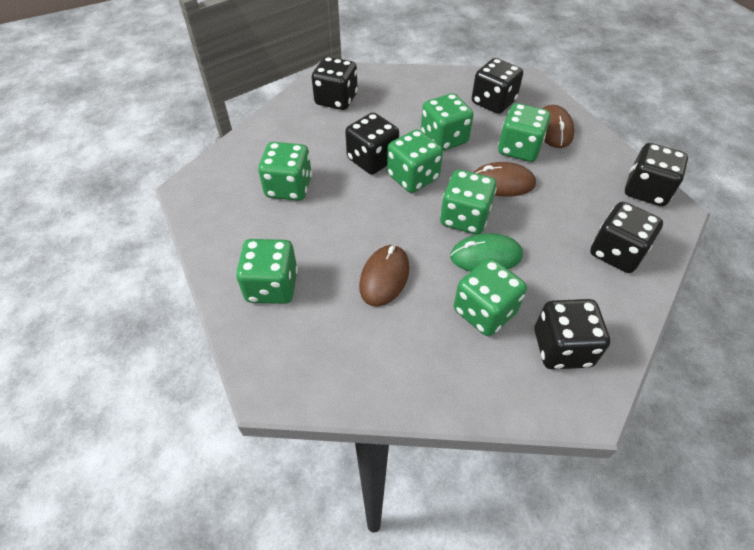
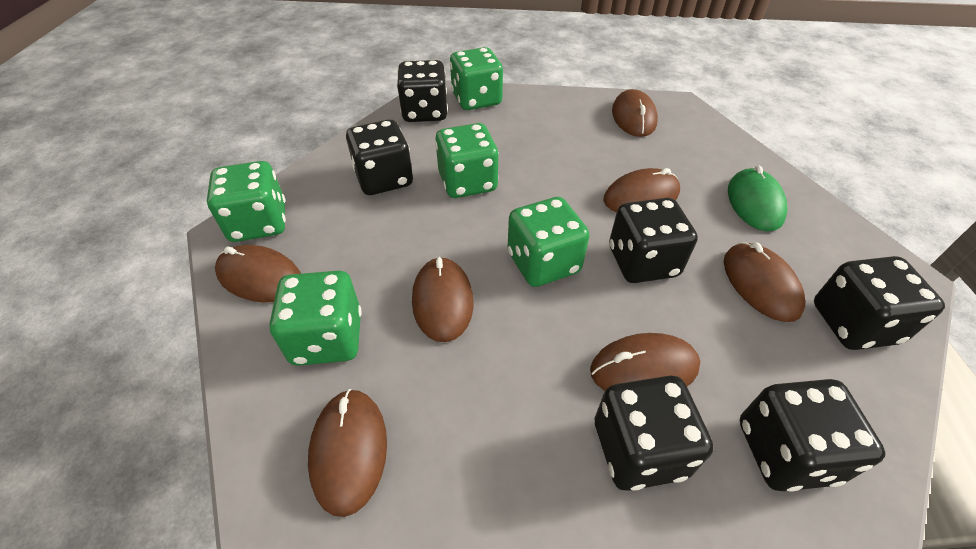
brown mouse: [359,245,410,307] [473,162,536,197] [542,105,574,148] = 3 -> [215,245,301,302] [308,389,387,517] [412,257,474,342] [590,333,700,391] [603,168,680,212] [612,89,658,137] [724,242,805,322] = 7
green dice: [236,239,298,304] [258,142,312,201] [387,129,443,193] [421,93,474,151] [440,170,497,234] [454,258,527,336] [498,103,551,162] = 7 -> [207,161,286,242] [269,271,362,366] [435,123,499,198] [450,47,503,110] [508,197,590,287] = 5

